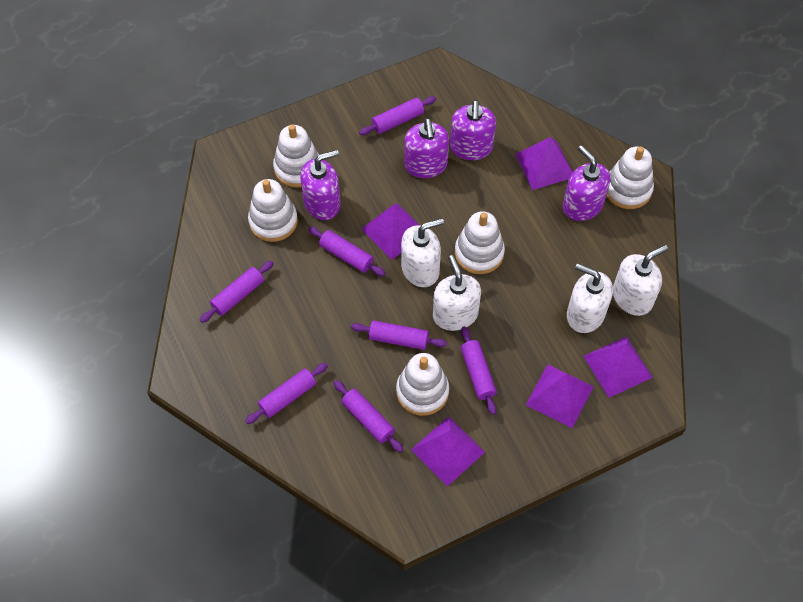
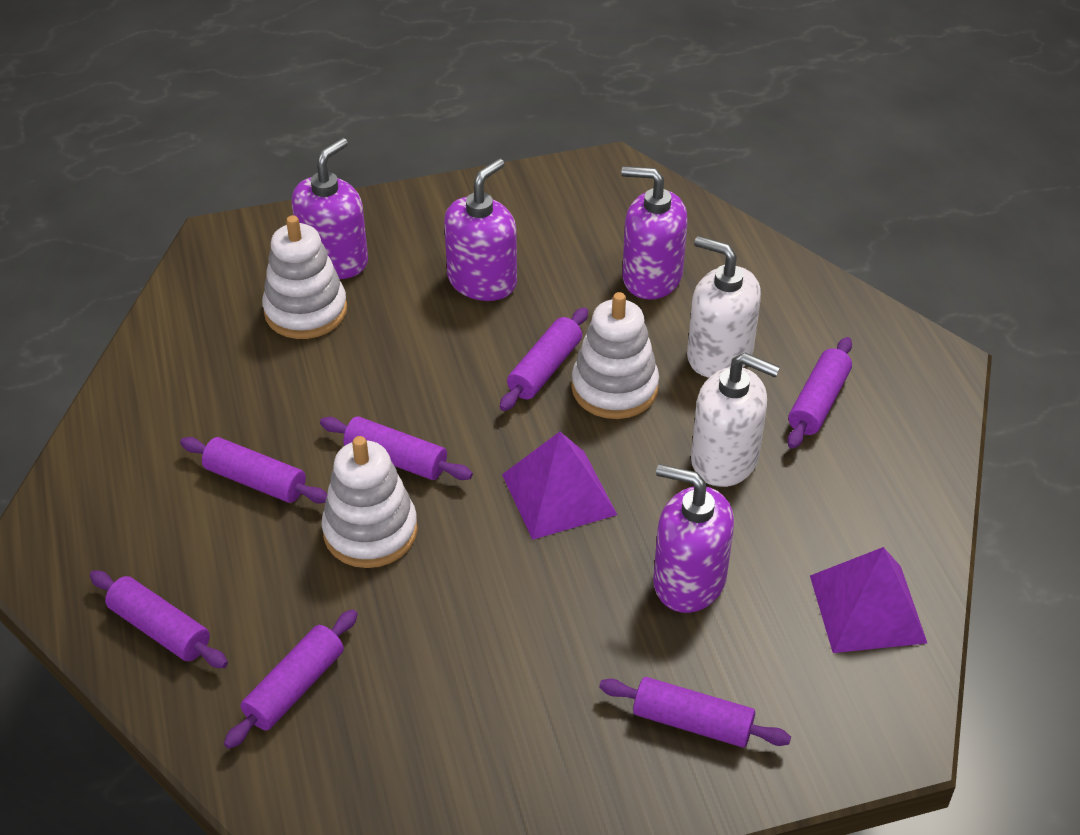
purple pyramid: [362,203,419,260] [411,417,485,486] [515,137,573,190] [526,364,594,428] [584,336,653,398] = 5 -> [502,432,617,540] [810,547,927,653] = 2
white soap dispenser: [401,218,444,287] [433,255,481,331] [567,263,613,333] [613,245,668,316] = 4 -> [687,236,761,378] [691,353,780,487] = 2
white stacking toy: [248,179,298,242] [273,124,319,188] [396,353,449,416] [455,211,505,274] [606,146,654,209] = 5 -> [262,215,347,339] [321,436,418,568] [571,292,659,419] = 3

